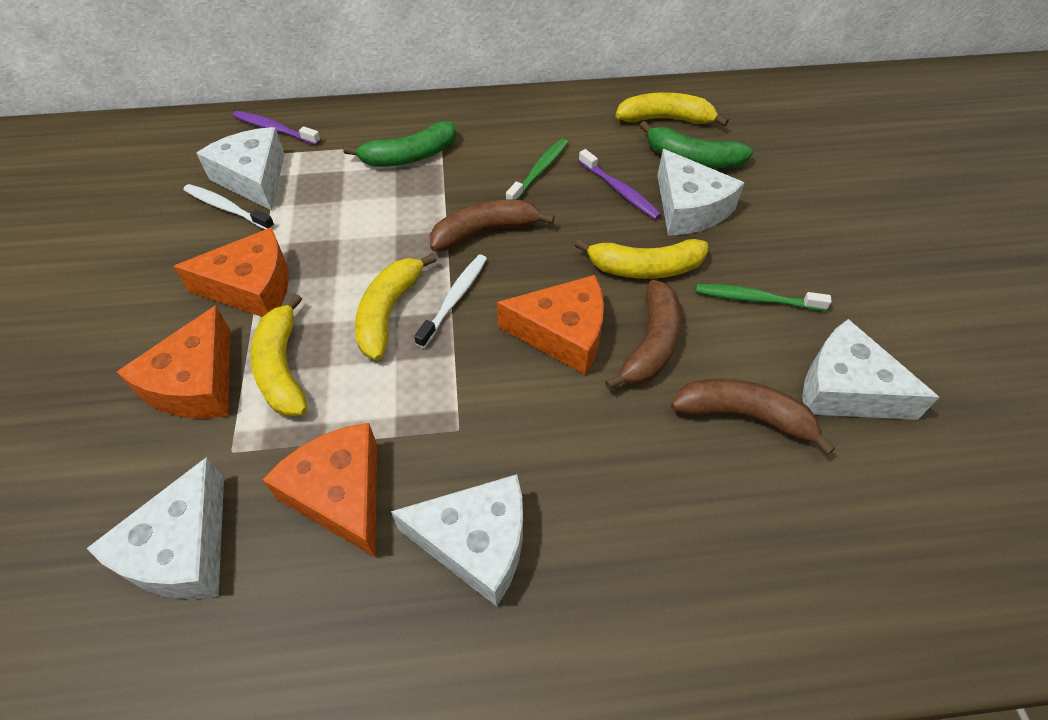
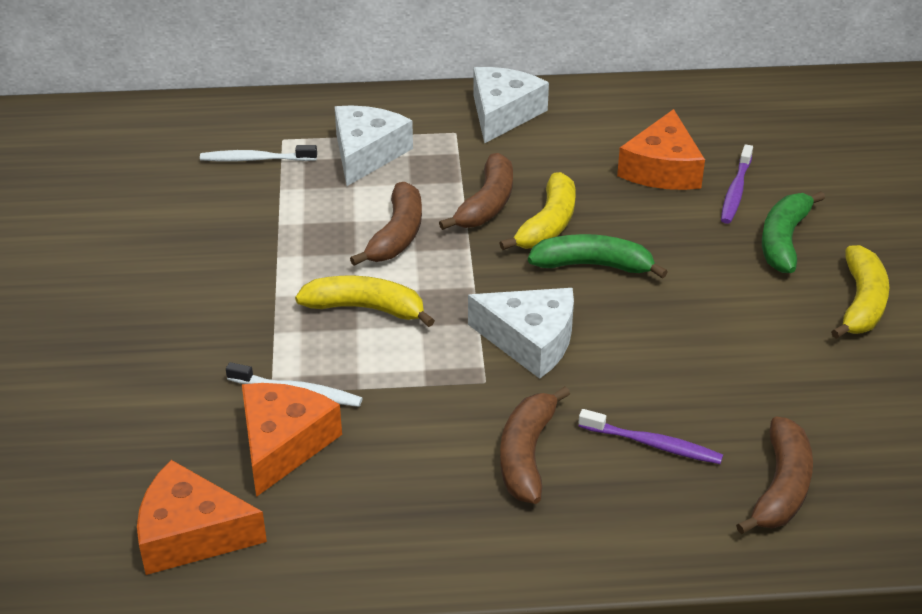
brown banana: [430,199,555,252] [605,280,681,390] [671,378,835,455] = 3 -> [350,182,422,266] [439,153,513,230] [500,386,570,504] [736,416,813,534] = 4
green toothbrush: [506,139,568,200] [696,284,832,311] = 2 -> none = 0
orange cheese: [117,305,230,419] [173,227,289,317] [262,423,377,557] [497,275,604,375] = 4 -> [137,460,267,575] [242,383,342,497] [617,109,705,190] = 3
white cheese: [86,457,224,599] [197,127,285,211] [391,474,523,607] [657,149,744,236] [802,319,939,420] = 5 -> [335,105,413,186] [468,288,574,379] [473,67,549,144] = 3
yellow banana: [251,294,308,417] [355,253,437,360] [575,239,708,279] [616,92,729,127] = 4 -> [295,276,435,327] [500,172,575,250] [831,245,889,339] = 3

